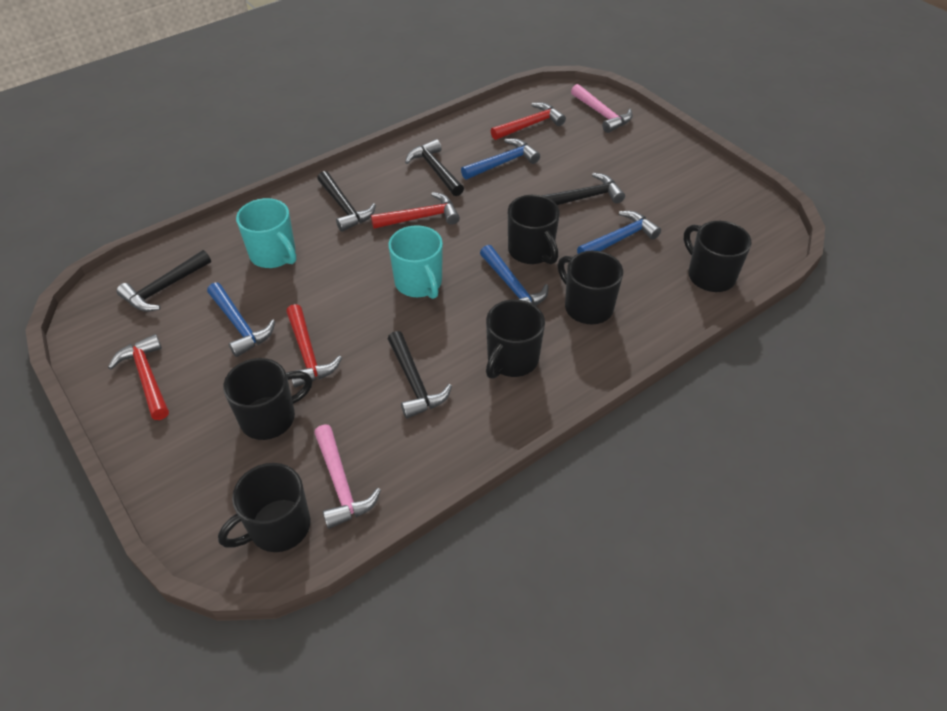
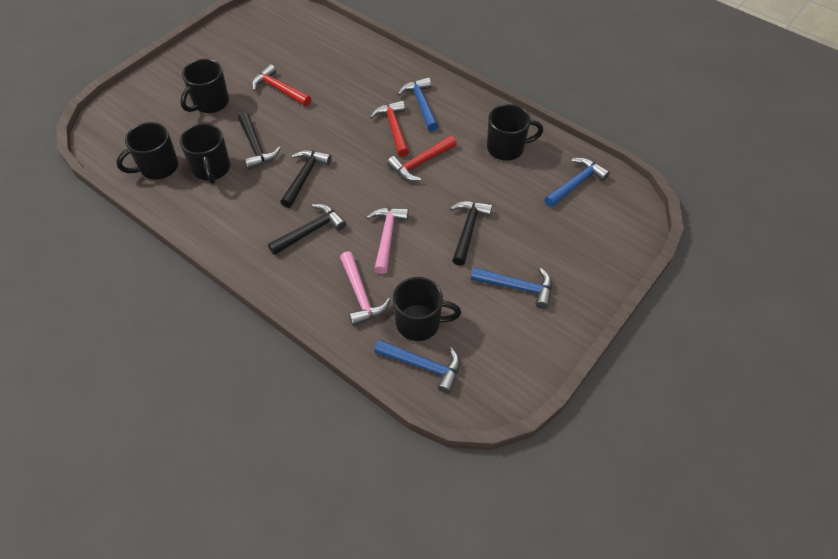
black hammer: [117,250,211,312] [317,171,376,232] [388,331,452,419] [405,139,464,196] [541,173,625,205] = 5 -> [238,112,281,170] [268,204,346,255] [281,150,332,208] [450,201,493,266] = 4
black mug: [218,463,311,552] [223,358,312,440] [486,299,545,379] [508,195,560,264] [558,251,623,324] [684,221,752,292] = 6 -> [116,122,178,180] [180,59,229,113] [180,123,230,184] [393,277,461,341] [487,104,543,161] = 5
red hammer: [108,334,169,420] [286,304,342,388] [371,192,460,229] [491,102,566,140] = 4 -> [252,64,311,106] [370,100,409,157] [387,136,457,181] = 3
turquoise mug: [236,198,296,268] [388,225,443,299] = 2 -> none = 0

